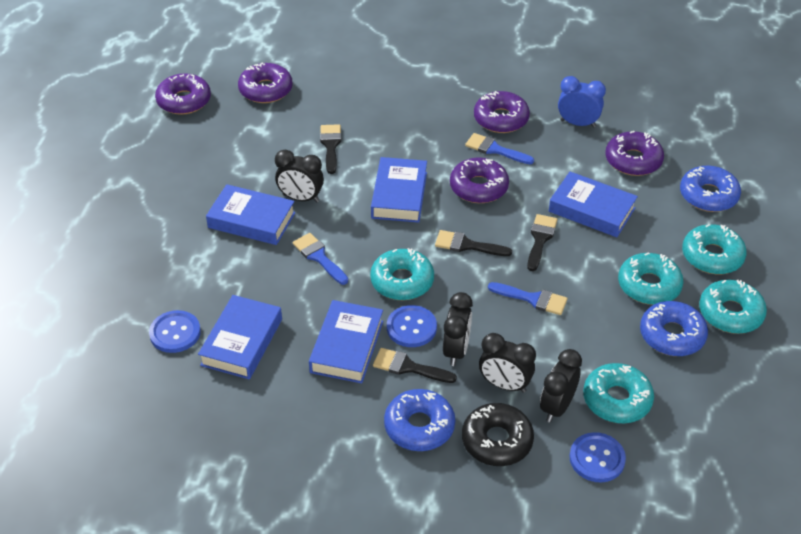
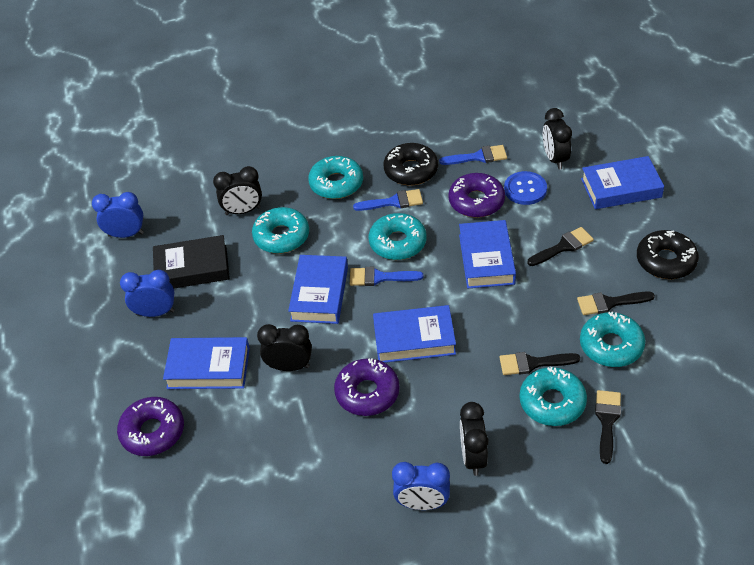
black book: none = 0 -> [153,235,230,288] = 1
black donut: [462,403,534,466] = 1 -> [384,143,438,186] [637,230,699,279] = 2
blue button: [149,310,201,353] [387,305,437,347] [570,432,626,482] = 3 -> [504,171,547,205] = 1
blue clock: [558,76,606,128] = 1 -> [92,192,144,238] [120,270,175,317] [392,462,450,510] = 3
blue donut: [384,389,455,451] [640,301,708,356] [680,166,741,212] = 3 -> none = 0
purple donut: [155,73,211,115] [238,63,293,103] [450,158,509,203] [474,91,530,133] [605,131,664,176] = 5 -> [117,397,184,456] [334,358,400,416] [448,173,505,218] = 3

